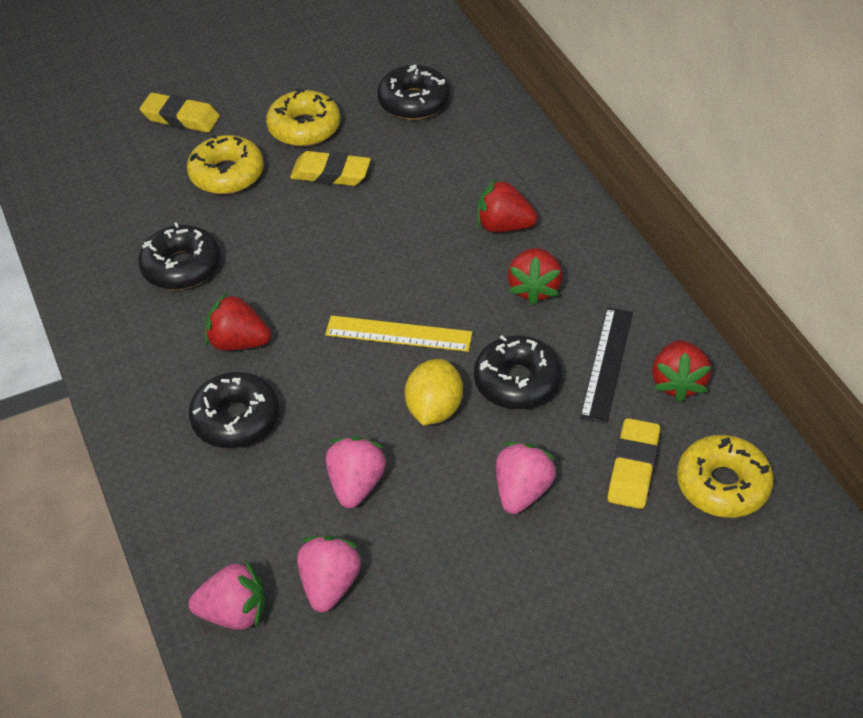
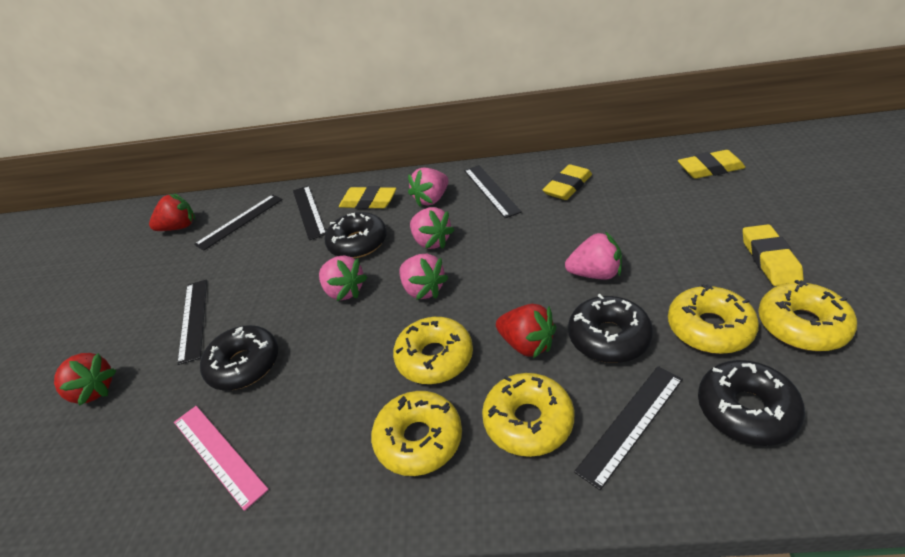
black ruler: [580,307,633,423] = 1 -> [177,280,207,365] [194,194,283,251] [293,186,326,240] [464,165,522,218] [574,366,683,490] = 5
pink ruler: none = 0 -> [174,406,269,511] = 1
pink strawberry: [188,560,265,630] [297,536,361,612] [326,436,386,508] [496,442,557,514] = 4 -> [319,255,367,301] [400,254,448,300] [408,167,449,207] [410,207,454,249] [565,231,622,280] = 5
red strawberry: [205,292,271,351] [477,178,538,232] [508,248,562,305] [652,340,711,402] = 4 -> [54,353,117,406] [149,193,195,231] [496,304,557,359] = 3
yellow donut: [187,134,264,194] [266,88,340,147] [677,435,774,518] = 3 -> [371,391,462,476] [393,317,473,384] [482,373,574,457] [668,284,759,354] [758,280,857,351] = 5
yellow eraser: [140,93,220,132] [290,151,371,186] [608,418,660,509] = 3 -> [339,186,396,209] [543,164,592,200] [678,150,745,179] [743,224,804,286] = 4
yellow lemon: [405,359,463,425] = 1 -> none = 0
yellow ruler: [325,315,473,352] = 1 -> none = 0

